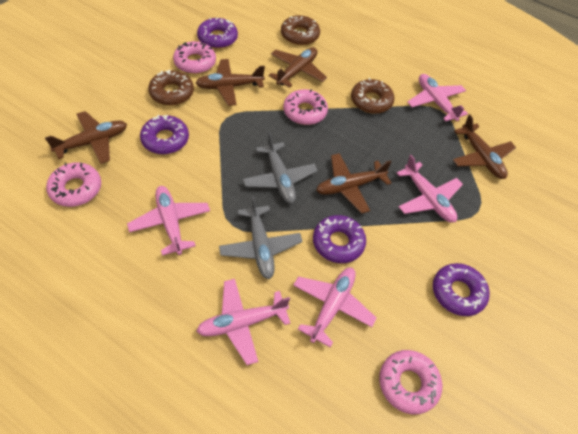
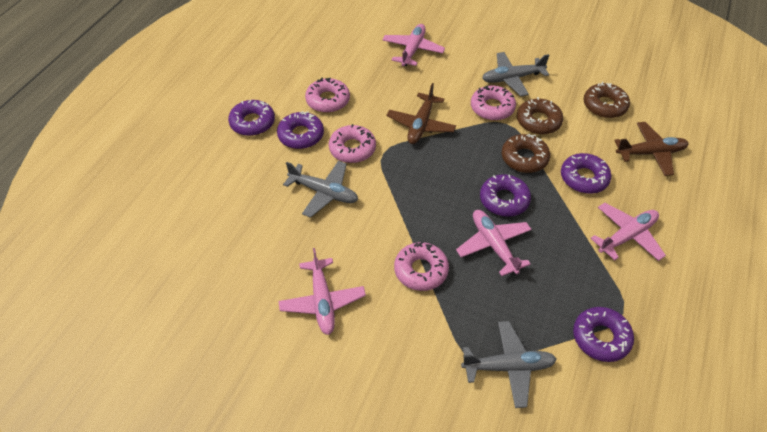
brown plane: [45,111,127,164] [196,59,265,106] [269,47,327,88] [316,153,391,214] [453,114,516,179] = 5 -> [386,83,456,144] [614,122,689,176] = 2
grey plane: [219,196,303,279] [243,132,318,204] = 2 -> [283,161,358,218] [461,321,557,408] [482,52,549,96] = 3
pink plane: [127,186,210,256] [196,279,290,365] [293,267,376,347] [397,155,463,222] [408,74,468,122] = 5 -> [278,248,366,335] [382,24,445,66] [456,210,532,276] [591,203,666,261] = 4
purple donut: [140,115,189,154] [197,18,238,49] [313,215,366,263] [433,263,490,316] = 4 -> [228,100,275,136] [277,111,324,149] [480,174,531,217] [561,153,611,194] [573,307,634,362] = 5

